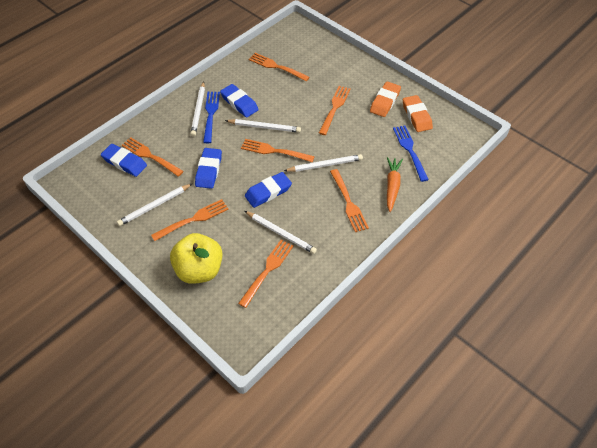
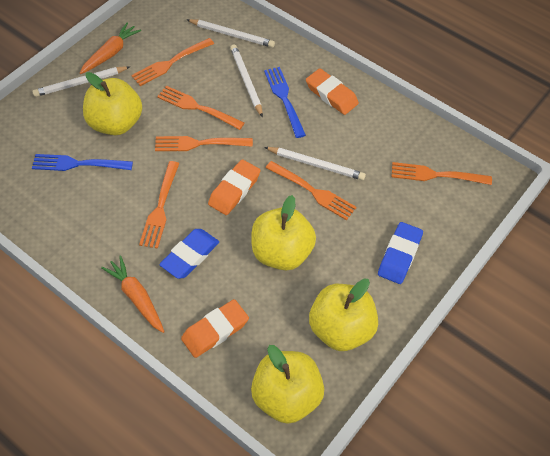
blue eraser: [101,144,147,177] [195,148,222,189] [220,84,259,118] [245,172,292,208] = 4 -> [160,229,219,279] [378,222,423,284] = 2
orange carrot: [387,157,403,212] = 1 -> [80,22,141,74] [101,255,165,333] = 2
orange eraser: [370,81,401,117] [403,95,433,132] = 2 -> [181,299,249,358] [208,159,260,215] [306,68,359,115] = 3
orange fork: [122,137,184,177] [151,199,229,241] [238,239,294,308] [241,139,315,162] [249,53,310,81] [319,86,351,135] [330,169,369,232] = 7 -> [131,38,214,86] [139,161,179,249] [155,136,253,151] [157,86,245,130] [266,161,357,220] [391,162,492,185] = 6
white pencil: [117,183,193,226] [190,81,205,137] [225,119,301,133] [244,211,317,254] [284,154,363,172] = 5 -> [32,66,130,97] [186,19,275,48] [230,45,263,117] [264,147,366,180] = 4
yellow apple: [170,233,223,284] = 1 -> [83,72,142,135] [251,195,316,270] [251,345,324,424] [309,279,378,351] = 4

